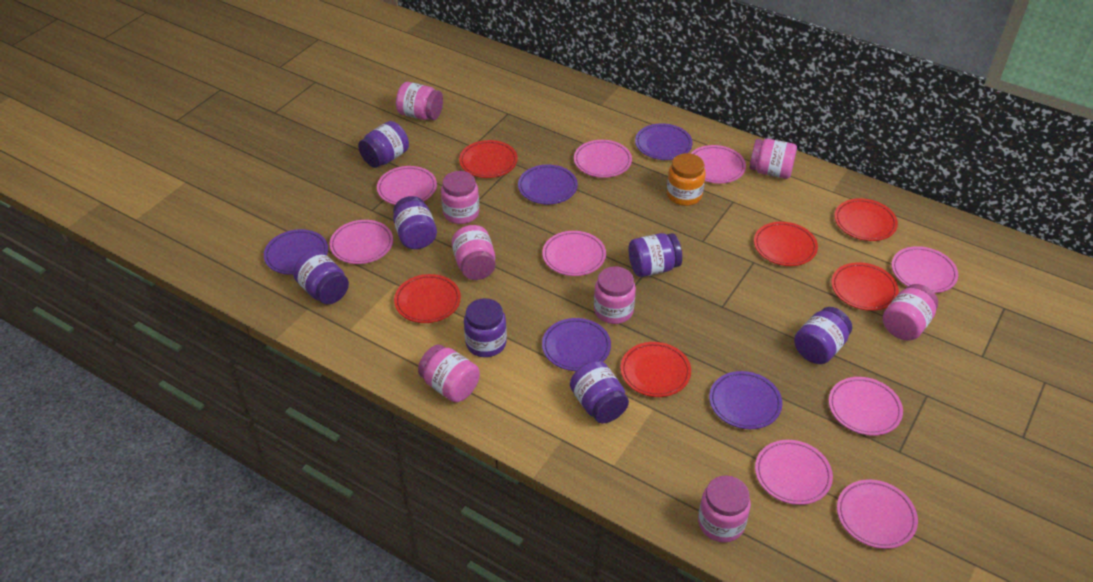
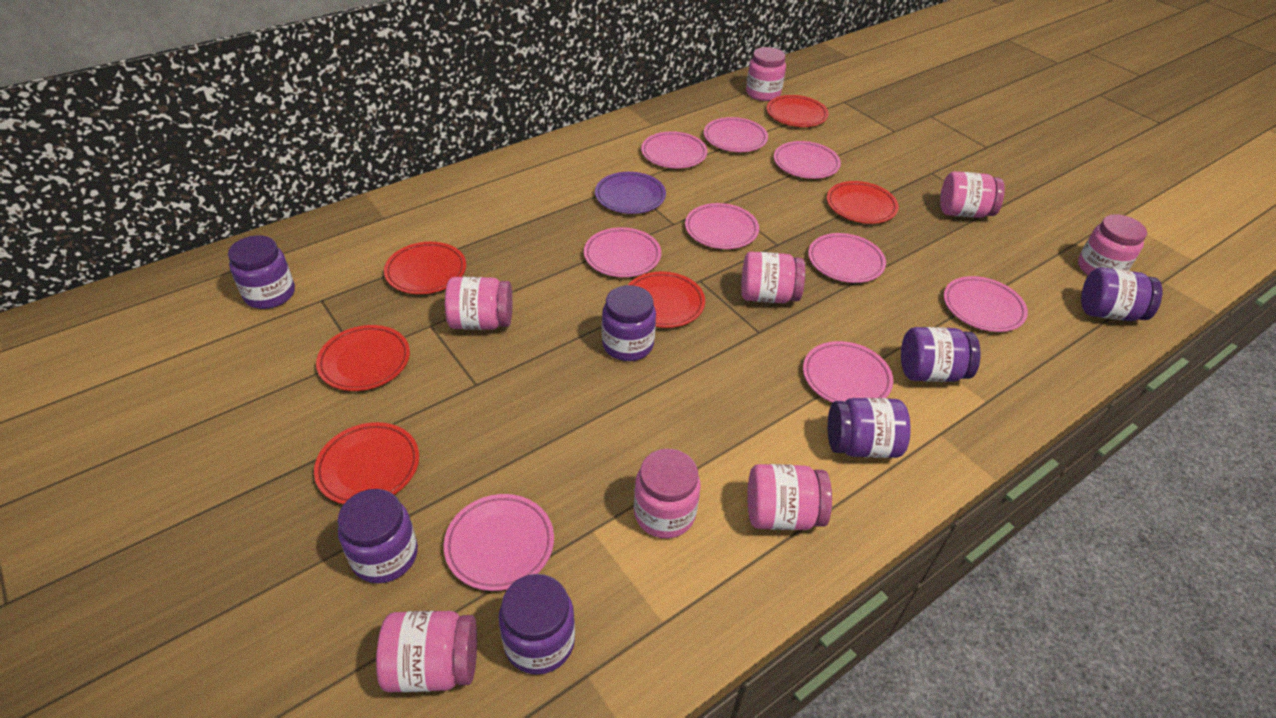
orange jar: [667,153,706,206] = 1 -> none = 0
purple plate: [264,229,328,275] [518,165,578,204] [542,318,611,371] [635,123,693,160] [709,371,782,429] = 5 -> [595,172,666,214] = 1

